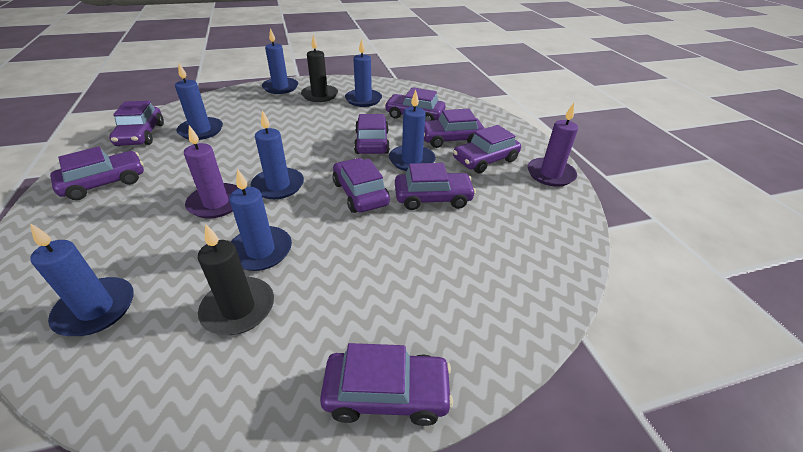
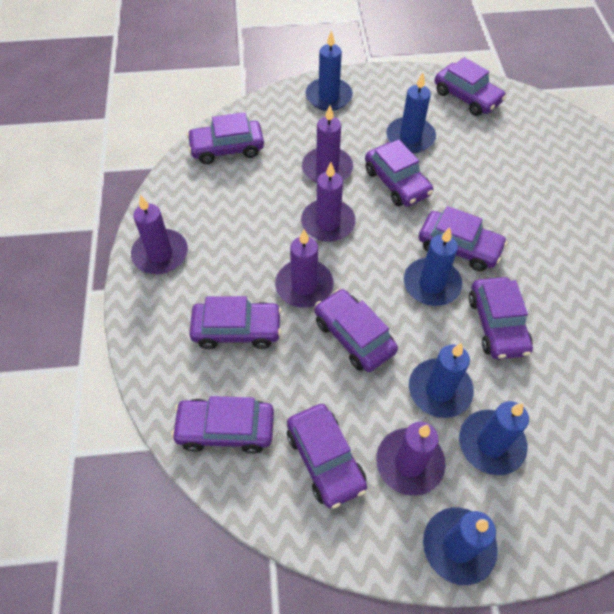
black candle: [198,224,274,335] [301,35,338,102] = 2 -> none = 0
blue candle: [30,223,134,336] [175,63,223,140] [229,169,292,271] [251,110,304,199] [262,28,298,94] [345,39,382,107] [389,90,436,171] = 7 -> [305,30,353,111] [386,73,436,153] [404,227,462,306] [409,343,474,418] [423,507,498,585] [459,401,529,475] = 6
purple candle: [184,125,239,219] [527,103,578,187] = 2 -> [131,195,188,274] [275,229,334,308] [301,162,356,242] [302,105,353,183] [376,422,446,496] = 5

